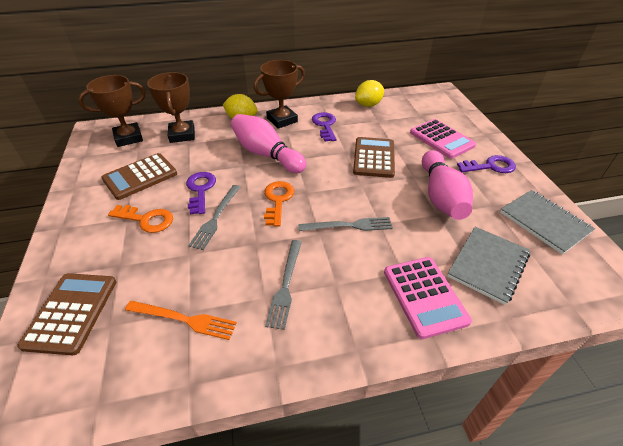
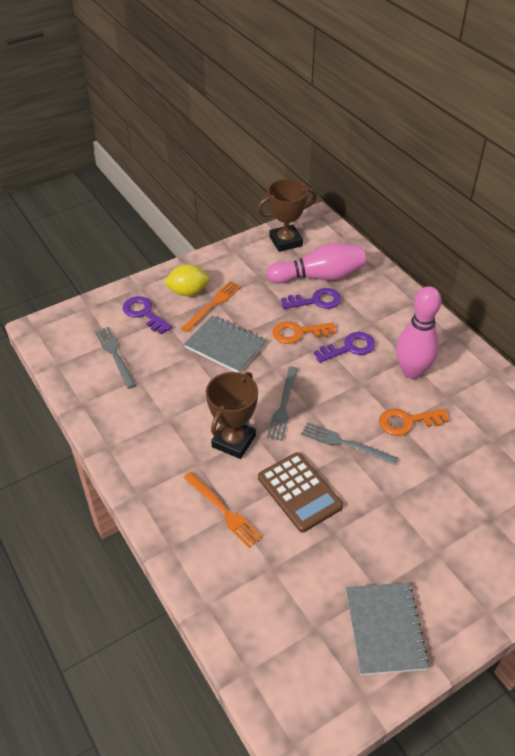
brown calculator: [17,273,116,356] [101,153,177,200] [353,137,395,178] = 3 -> [258,452,343,532] = 1
brown trophy: [78,75,146,147] [147,72,195,143] [253,60,305,129] = 3 -> [206,372,258,459] [257,179,317,252] = 2
orange fork: [125,301,237,340] = 1 -> [181,281,241,332] [184,472,263,548] = 2
pink calculator: [384,257,472,339] [410,119,476,159] = 2 -> none = 0
yellow lemon: [223,94,258,119] [355,80,384,107] = 2 -> [163,264,210,296] = 1

